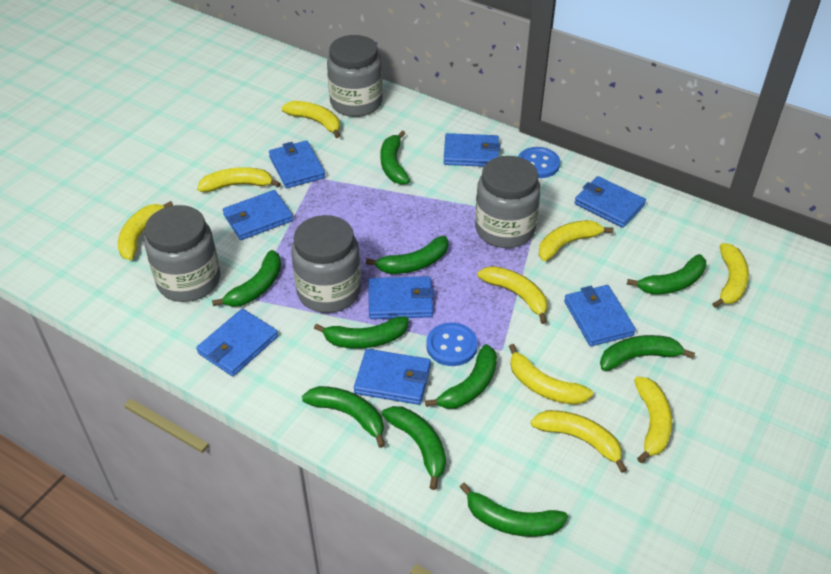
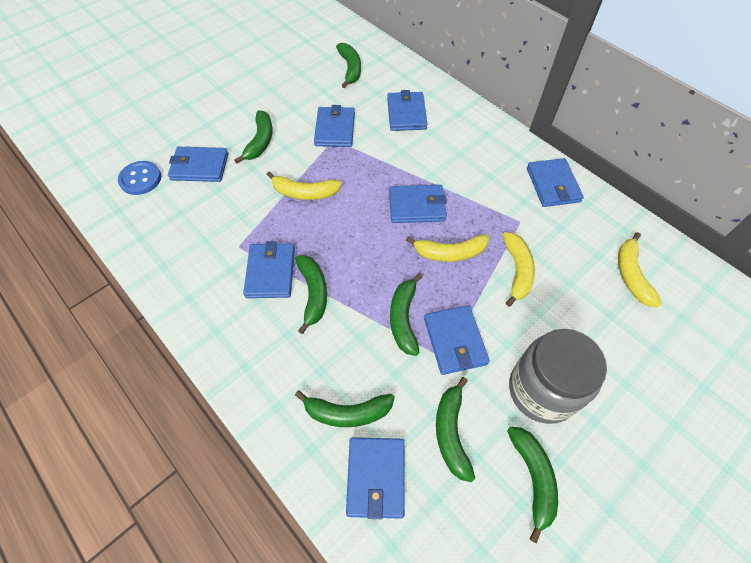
blue button: [426,323,478,366] [518,147,560,178] = 2 -> [118,161,161,195] = 1
green banana: [212,250,281,307] [302,386,385,448] [314,316,409,349] [366,236,449,274] [380,131,410,185] [382,406,446,490] [425,344,497,409] [460,483,568,537] [600,335,695,371] [627,254,706,295] = 10 -> [234,111,273,163] [295,255,327,334] [295,390,395,427] [336,43,361,88] [390,273,422,356] [436,377,475,482] [507,427,558,543] = 7
grey jar: [144,205,220,302] [291,215,361,313] [327,35,383,117] [475,156,541,248] = 4 -> [509,329,607,424] = 1
yellow banana: [118,201,173,260] [197,167,281,192] [282,101,340,138] [477,266,547,324] [509,344,593,405] [531,410,627,473] [539,220,614,261] [634,377,672,463] [712,243,749,308] = 9 -> [266,171,342,200] [406,234,489,262] [503,232,535,307] [618,232,662,307] = 4

